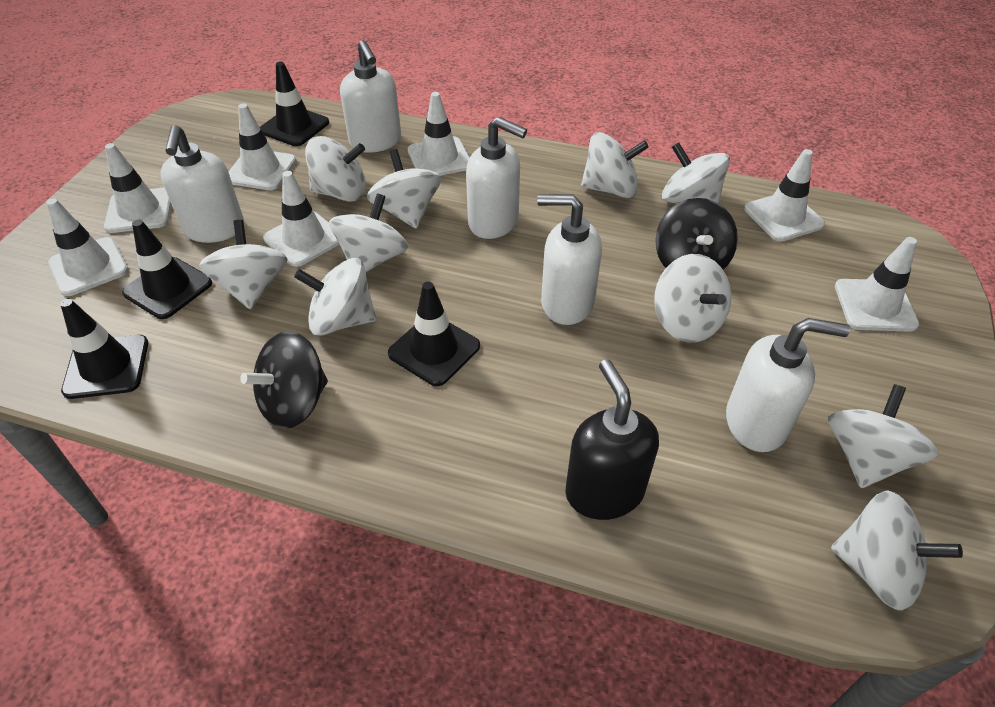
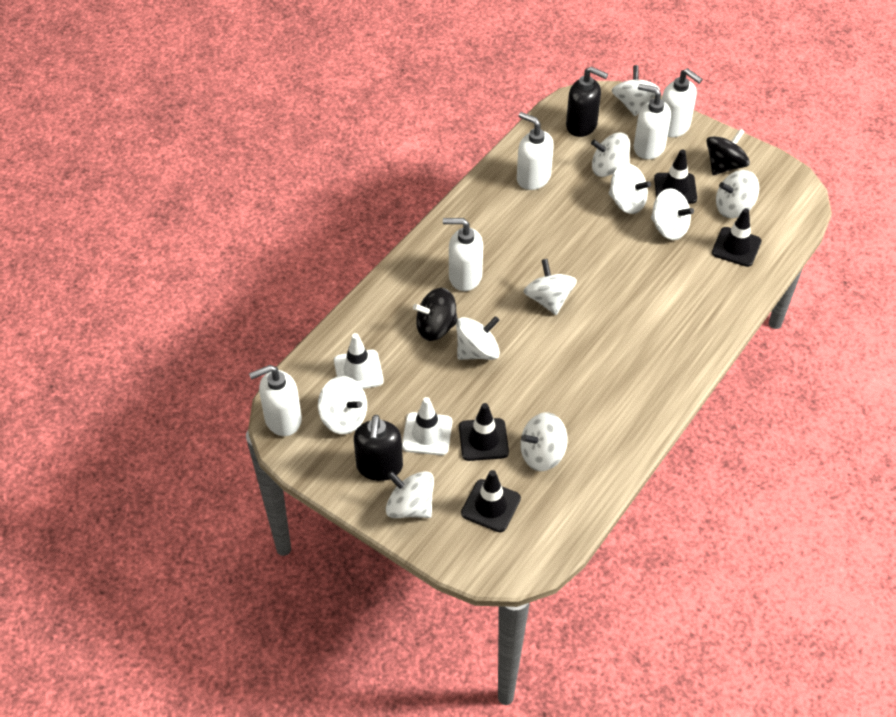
black soap dispenser: [565,359,659,520] = 1 -> [354,415,403,481] [566,67,608,137] = 2
white traffic cone: [46,198,128,296] [104,143,171,233] [228,103,296,190] [263,171,340,267] [408,92,470,176] [744,149,825,242] [835,237,919,332] = 7 -> [334,333,384,389] [402,397,452,455] = 2

